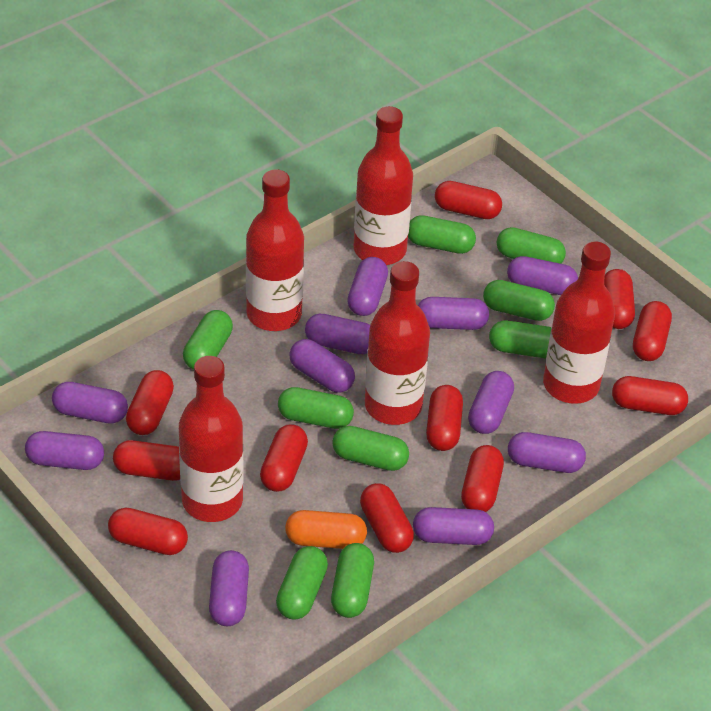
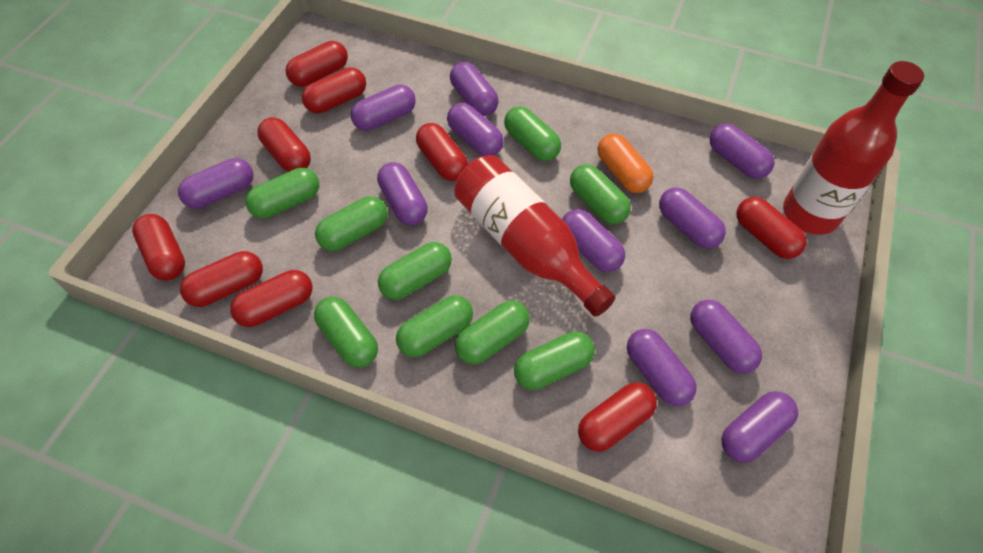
red bottle: [179,356,243,522] [246,169,304,331] [353,106,413,265] [365,261,430,425] [543,241,615,404] = 5 -> [454,155,615,317] [783,61,924,235] = 2
red capsule: [108,507,188,555] [113,440,180,481] [126,370,174,435] [260,424,308,492] [360,483,414,553] [426,385,463,451] [435,181,502,219] [461,445,504,512] [604,269,635,329] [612,376,688,415] [633,301,672,361] = 11 -> [132,214,185,280] [180,251,263,307] [230,270,312,327] [257,117,311,172] [286,41,348,87] [302,67,366,114] [416,123,468,181] [578,382,657,452] [737,197,807,259] = 9

